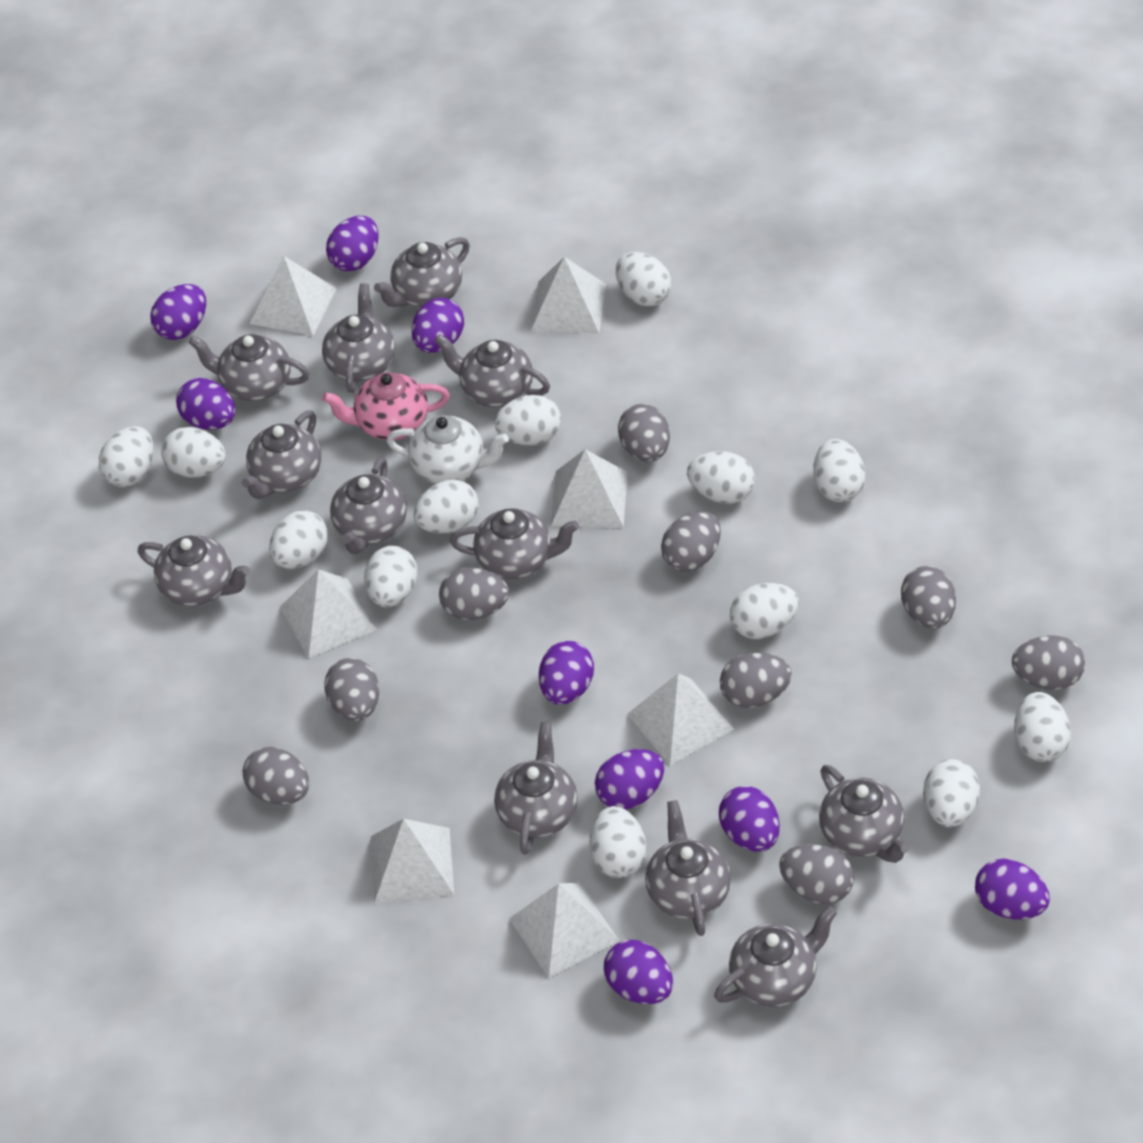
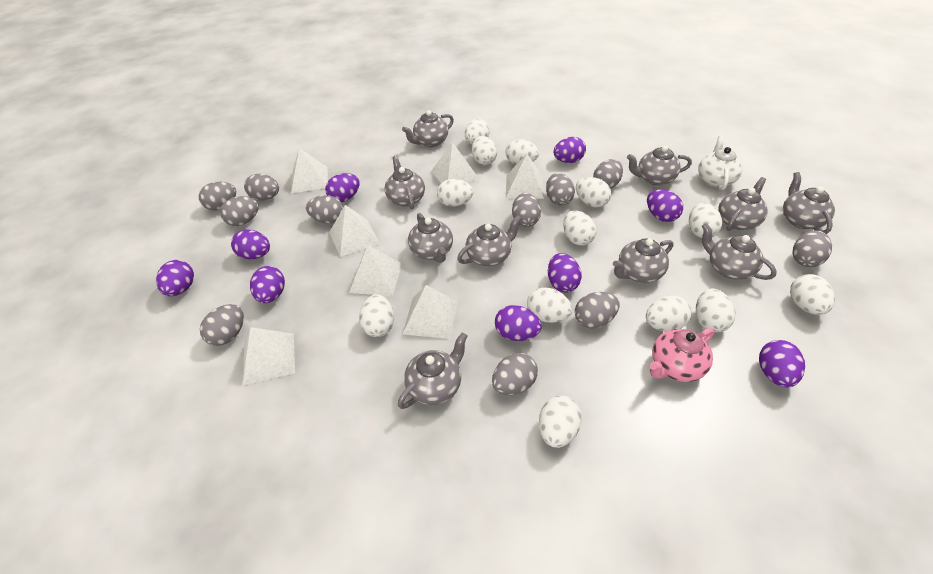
grey egg: [243,747,310,805] [324,658,379,721] [439,567,509,620] [618,404,670,462] [661,511,721,572] [720,652,792,708] [779,844,854,904] [901,566,956,628] [1012,635,1085,690] = 9 -> [199,182,236,210] [200,304,244,346] [220,196,259,226] [244,174,279,201] [306,195,343,224] [492,353,538,395] [512,193,541,227] [546,173,575,206] [575,292,620,329] [593,159,623,189] [793,230,832,267] = 11
grey teapot: [138,535,250,606] [189,334,310,401] [242,410,321,499] [322,283,395,393] [330,457,407,554] [374,237,470,307] [435,334,550,407] [450,508,579,580] [494,722,578,855] [645,800,731,936] [714,906,837,1007] [819,765,910,863] = 12 -> [384,156,425,209] [398,332,467,409] [402,110,454,147] [408,213,453,263] [457,215,522,266] [613,239,674,283] [627,146,692,186] [702,223,777,280] [718,177,768,231] [783,172,835,234] = 10

